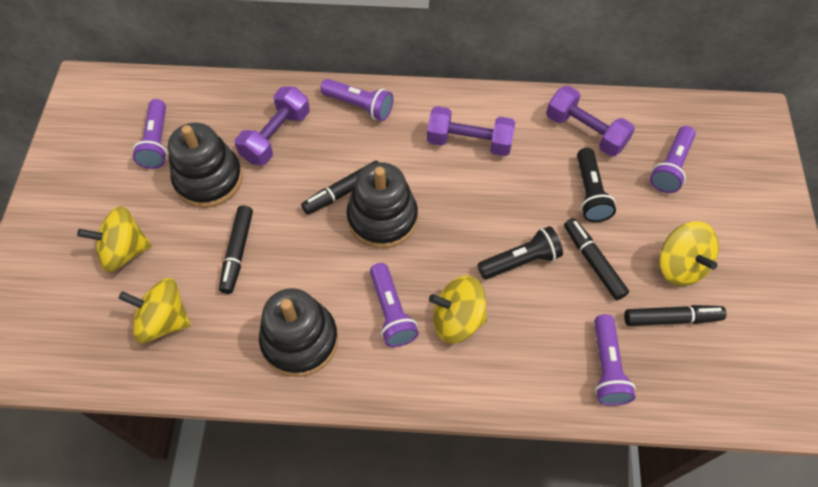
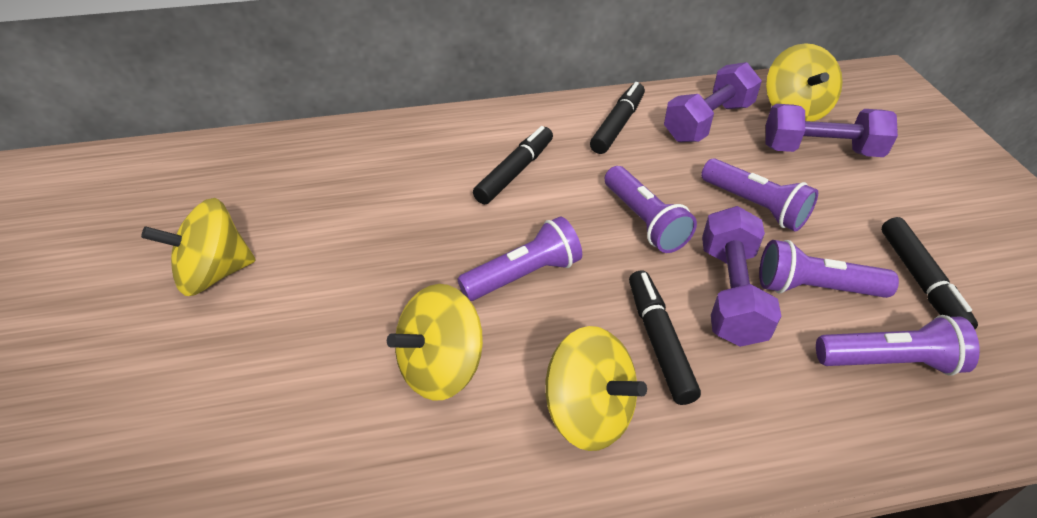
black flashlight: [478,226,563,279] [577,148,616,222] = 2 -> none = 0
black stacking toy: [168,123,243,208] [259,288,338,377] [346,162,418,249] = 3 -> none = 0

